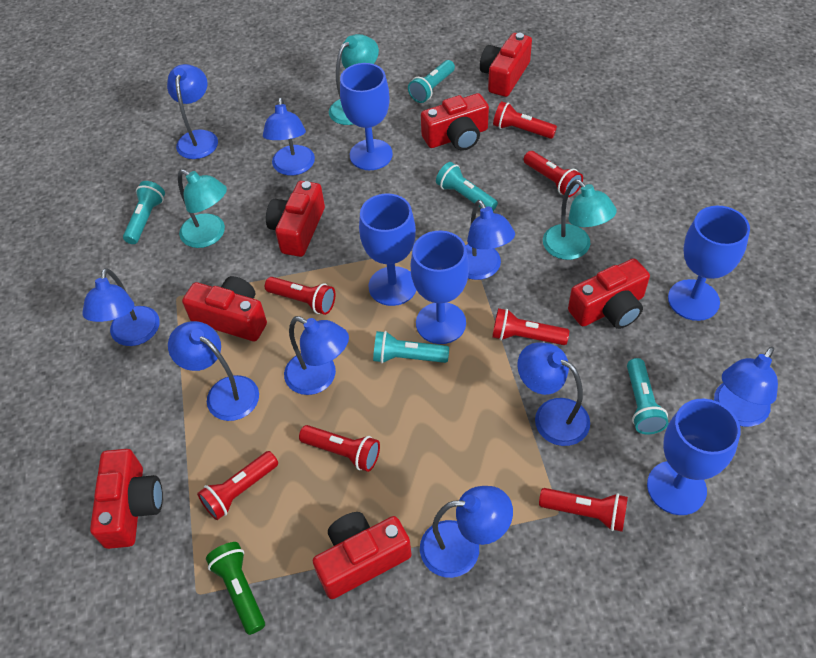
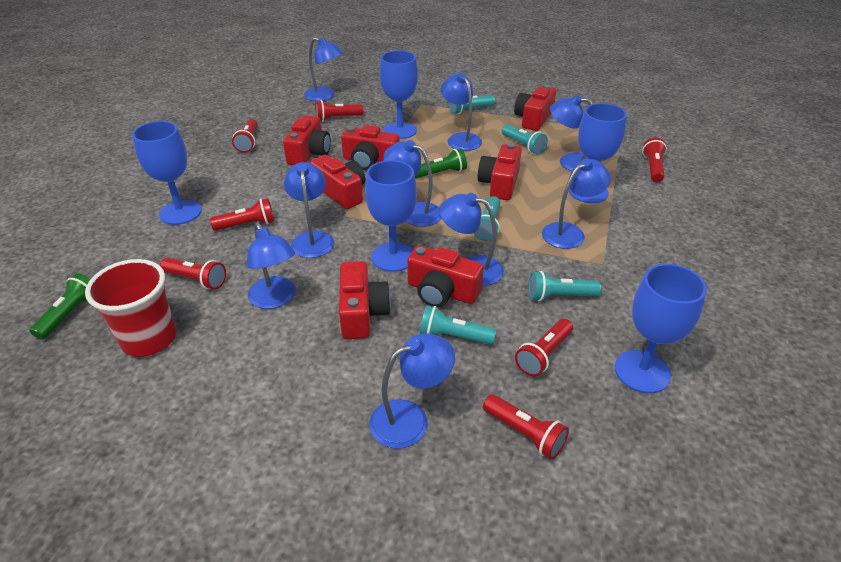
green flashlight: [206,542,265,635] = 1 -> [30,273,91,340] [415,148,467,178] = 2
red cup: none = 0 -> [85,259,176,357] = 1
turquoise lamp: [178,169,227,248] [329,34,379,125] [543,179,617,260] = 3 -> none = 0

